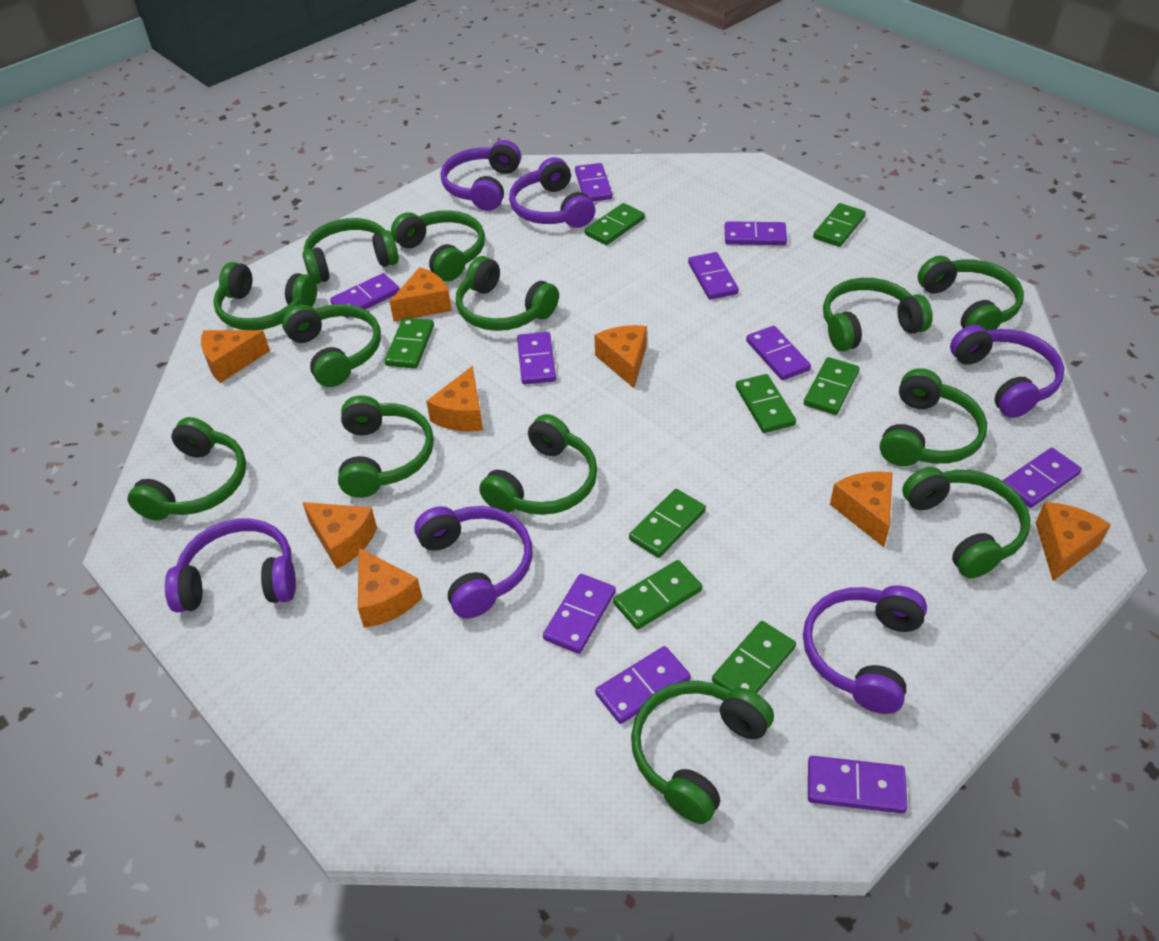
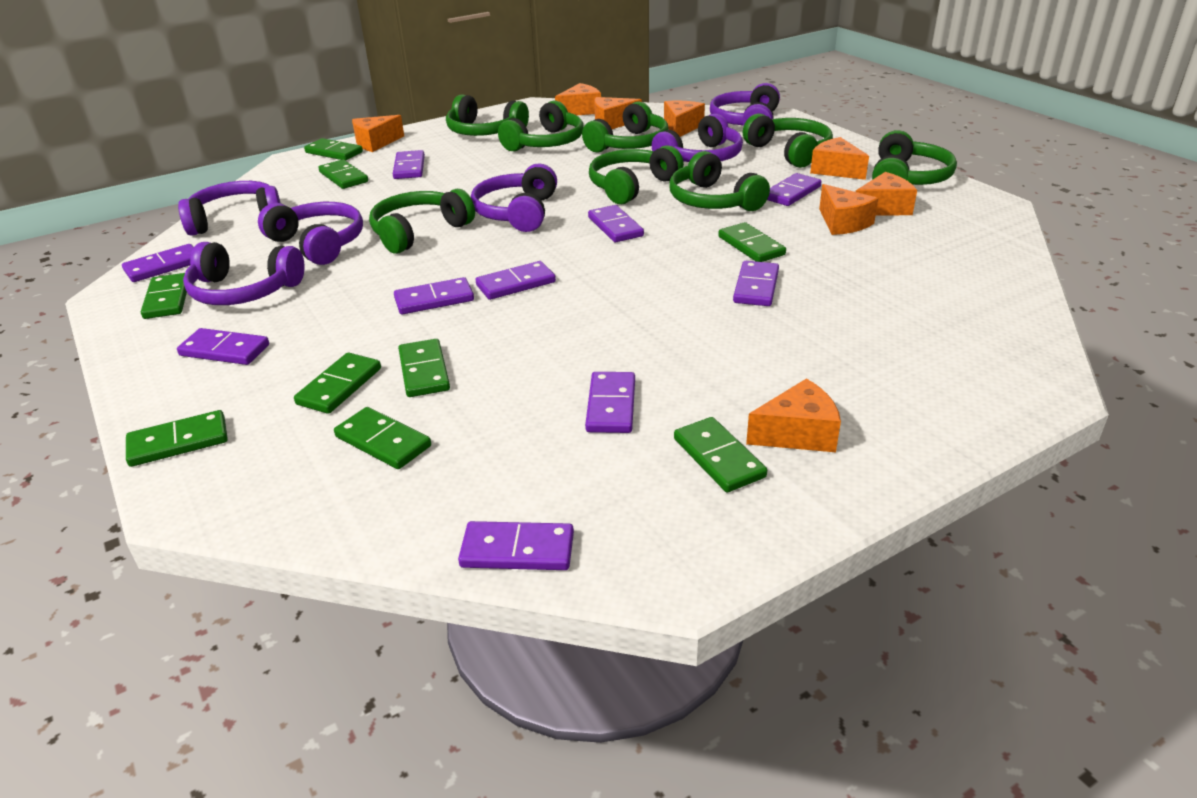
green domino: [385,318,434,369] [585,203,645,245] [613,560,703,630] [629,489,706,558] [712,621,796,693] [736,374,796,433] [804,357,860,415] [813,203,866,247] = 8 -> [126,410,228,467] [141,273,187,319] [294,352,381,414] [304,138,363,161] [318,159,368,189] [334,407,431,469] [398,339,450,397] [674,417,767,492] [718,222,786,262] = 9
green headphones: [127,417,246,521] [213,262,317,330] [282,304,381,387] [303,218,399,284] [338,395,434,498] [391,210,485,281] [456,256,559,331] [479,414,597,515] [631,681,774,824] [823,278,933,351] [880,368,987,466] [902,467,1030,578] [918,256,1024,331] = 13 -> [369,189,475,254] [446,94,529,136] [498,100,583,151] [582,101,668,153] [589,145,684,204] [669,151,770,211] [743,113,833,168] [872,130,957,185] = 8

